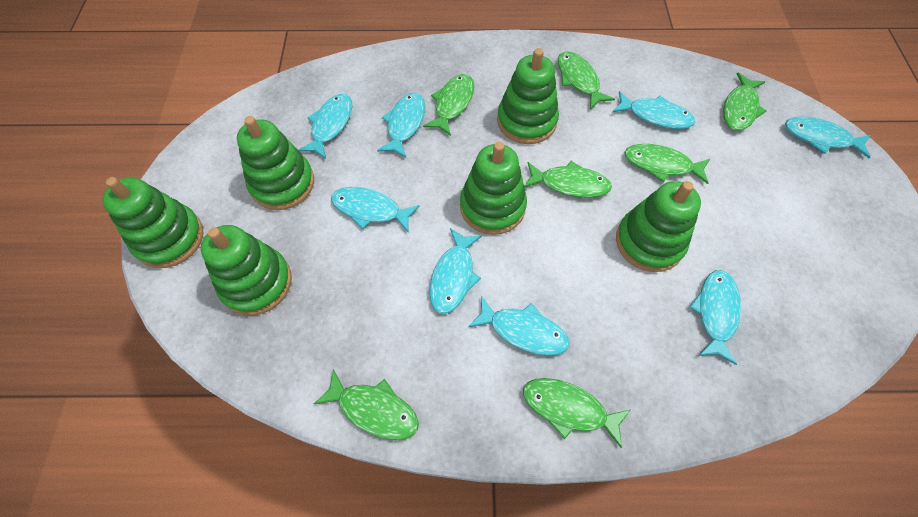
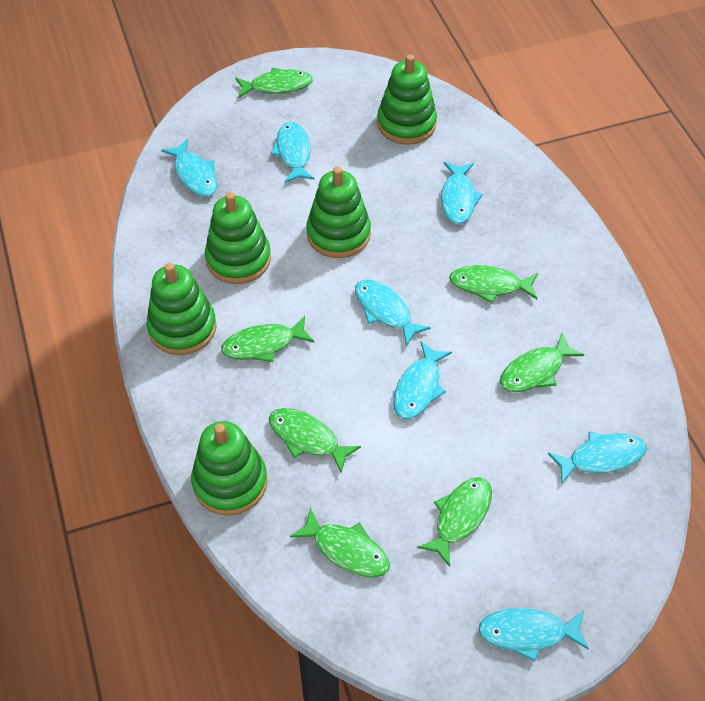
green stacking toy: [102,177,203,268] [201,225,292,316] [237,116,314,210] [460,142,527,235] [497,48,559,144] [616,181,701,272] = 6 -> [146,263,216,355] [191,421,267,516] [205,192,271,284] [307,166,371,258] [377,54,437,145] = 5
turquoise fish: [298,94,352,159] [331,187,420,233] [377,93,425,158] [429,228,482,314] [468,296,569,356] [612,91,696,129] [689,270,741,365] [785,116,870,158] = 8 -> [161,139,217,197] [270,122,315,183] [355,280,431,347] [393,341,452,419] [441,162,483,224] [478,608,589,662] [548,431,647,484] = 7

